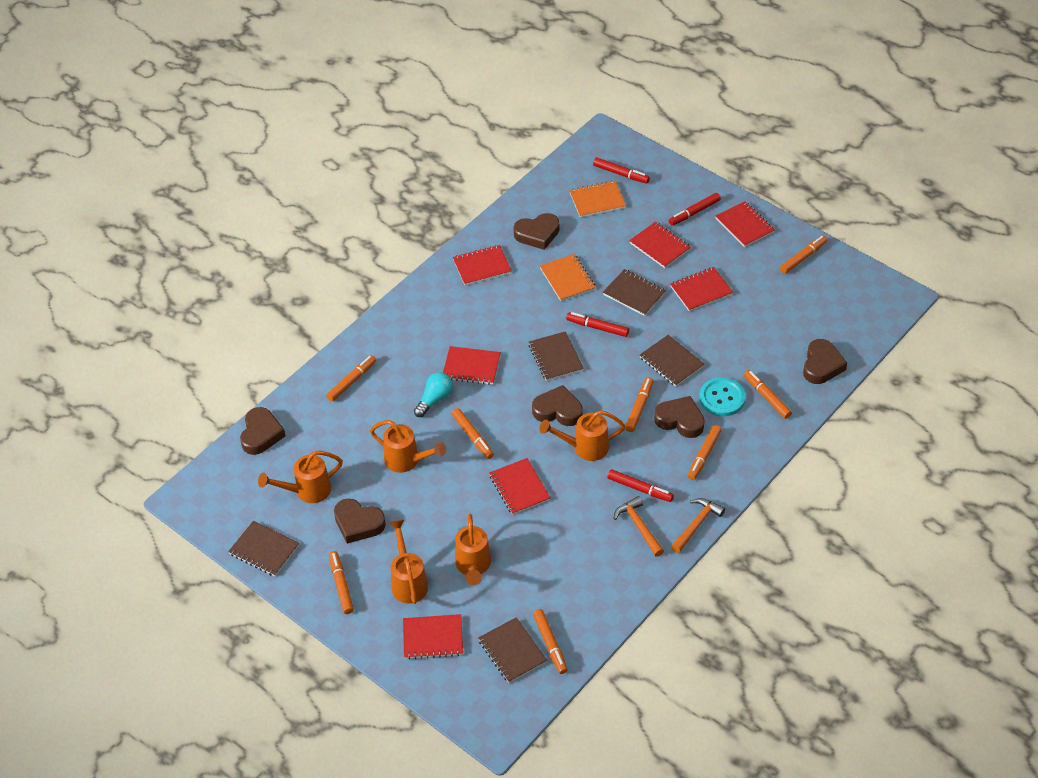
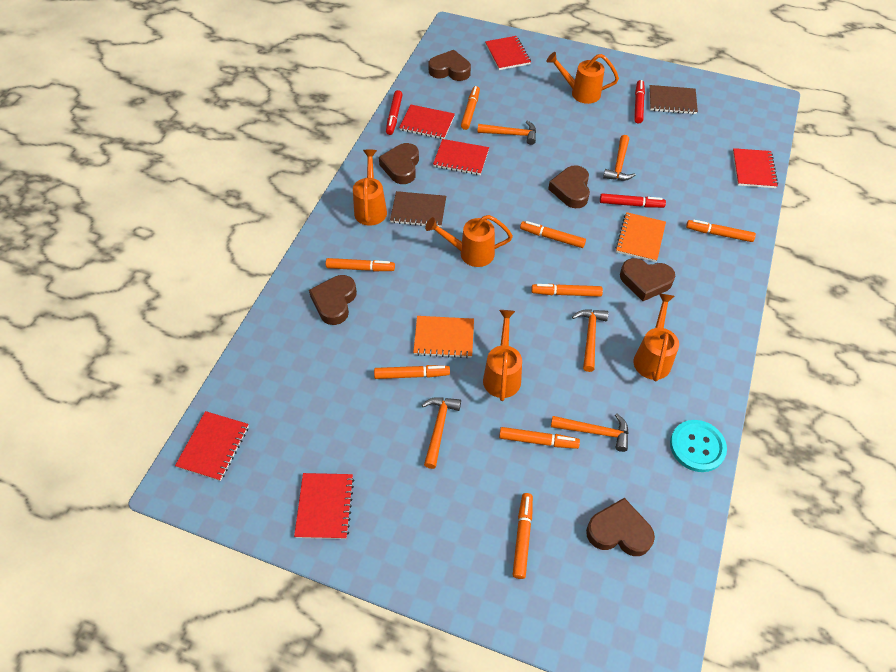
brown notebook: [228,520,299,576] [478,617,547,683] [529,331,584,381] [603,269,666,316] [640,335,704,387] = 5 -> [390,191,446,227] [649,85,698,114] = 2
orange hammer: [614,496,664,557] [671,498,725,553] = 2 -> [422,397,461,469] [477,121,536,145] [551,414,629,452] [572,309,609,372] [603,135,636,181] = 5
red marker: [566,312,629,337] [593,158,650,184] [607,469,674,502] [669,193,721,226] = 4 -> [386,90,403,135] [600,193,666,208] [634,80,645,123] = 3
red notebook: [403,614,463,660] [443,346,501,385] [453,245,512,285] [489,458,551,515] [629,222,691,268] [670,267,733,311] [715,201,775,247] = 7 -> [175,411,249,481] [294,473,354,539] [399,105,455,139] [433,139,489,175] [485,36,531,70] [733,148,778,188] = 6
turquoise light bulb: [414,372,453,417] = 1 -> none = 0

